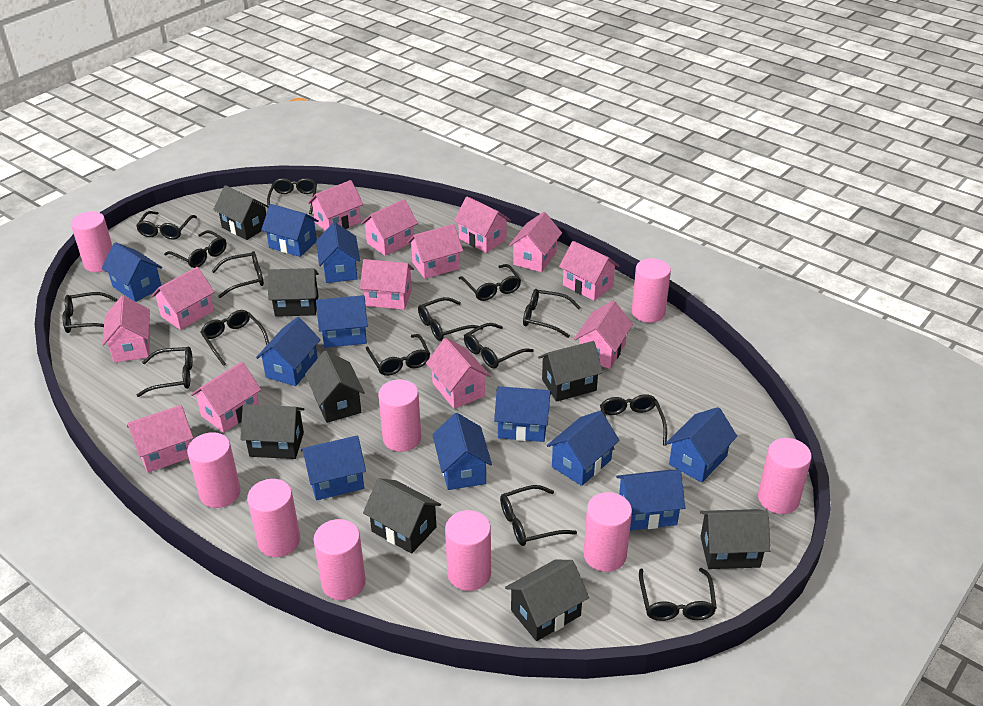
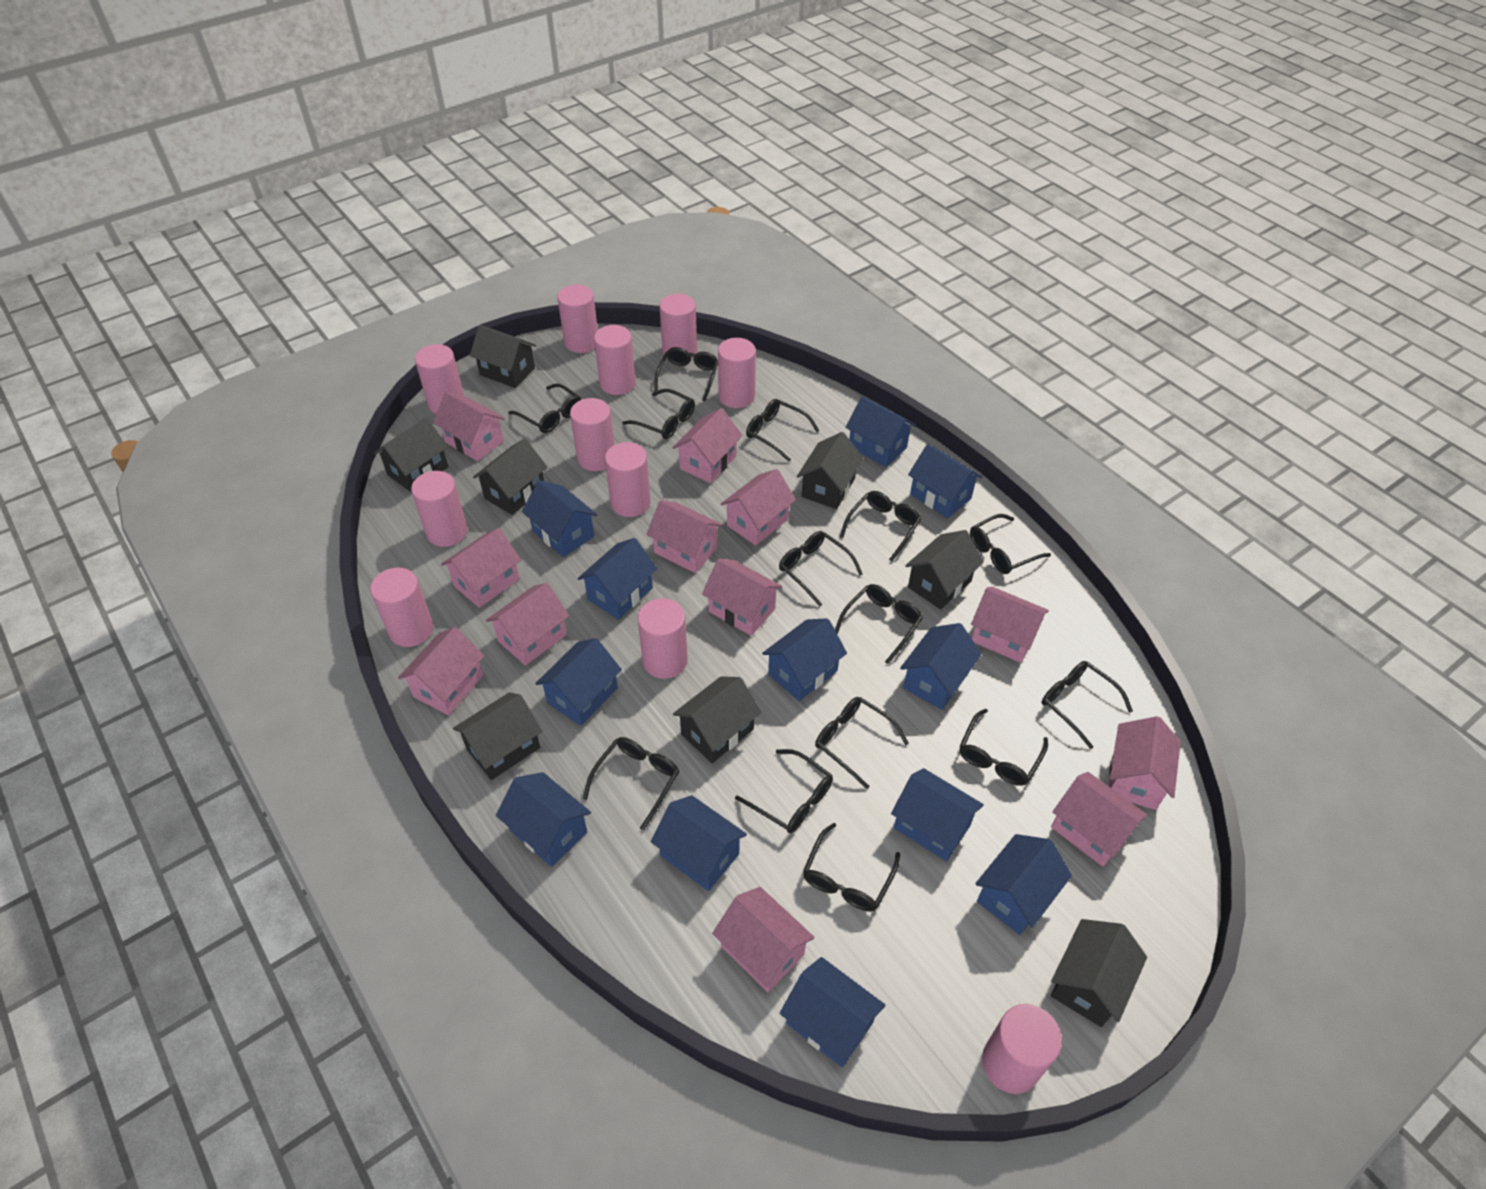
black glasses: [63,292,118,333] [136,211,197,240] [136,346,193,397] [164,230,227,268] [201,310,269,366] [212,251,264,298] [267,178,317,214] [366,334,430,376] [418,297,483,341] [459,264,521,301] [464,323,534,369] [500,485,577,546] [523,289,581,338] [600,394,667,450] [639,568,717,621] = 15 -> [508,383,581,433] [583,737,679,831] [622,389,695,439] [654,347,718,401] [735,749,833,833] [746,399,820,462] [779,531,863,607] [803,823,900,912] [815,697,909,789] [835,584,923,664] [840,491,921,561] [960,709,1048,786] [970,514,1051,574] [1042,661,1133,749] = 14
blue house: [102,242,162,302] [256,317,321,386] [261,204,319,257] [301,435,366,500] [316,222,360,283] [316,295,368,348] [432,413,492,490] [494,386,552,442] [547,411,619,486] [616,470,685,531] [666,407,737,483] = 11 -> [496,772,591,867] [522,480,598,557] [535,638,622,726] [578,538,657,620] [651,795,747,891] [762,618,847,701] [780,957,885,1067] [846,396,916,467] [891,768,984,861] [900,623,982,710] [908,444,982,518] [975,834,1072,935] = 12
pink cylinder: [71,212,112,272] [187,432,241,508] [247,479,300,557] [314,519,366,600] [378,380,421,452] [445,510,491,591] [584,492,632,572] [632,258,671,323] [758,438,812,514] = 9 -> [370,567,433,647] [411,471,468,547] [415,344,464,414] [557,285,598,353] [570,398,614,471] [594,325,636,395] [605,442,651,517] [638,598,688,679] [659,294,697,359] [718,338,756,408] [982,1004,1062,1094] = 11
pink house: [102,295,150,363] [127,405,194,473] [151,267,214,330] [191,362,261,433] [308,180,363,231] [360,259,414,310] [361,199,418,256] [407,224,463,279] [426,338,490,409] [454,196,511,253] [509,212,562,272] [559,241,619,301] [574,301,633,369] = 13 -> [398,627,484,715] [433,391,505,461] [441,528,521,608] [486,583,569,666] [646,500,723,573] [673,408,742,483] [702,559,782,636] [712,887,815,992] [721,469,796,546] [971,587,1049,663] [1051,772,1148,867] [1109,716,1181,810] = 12

